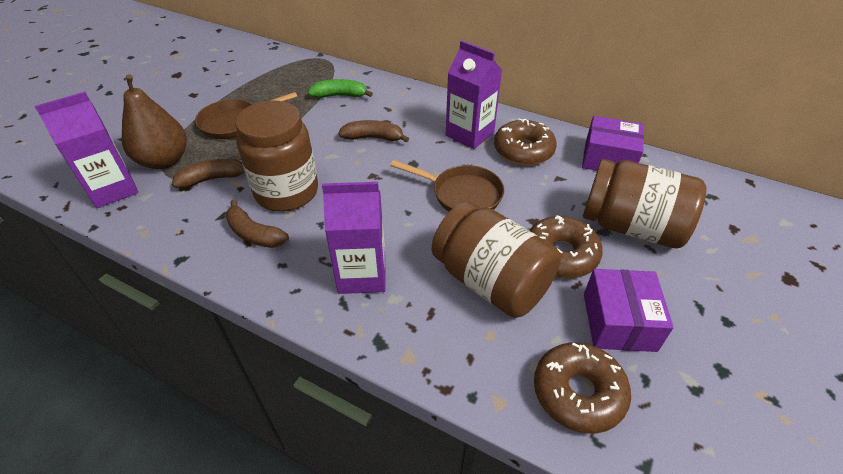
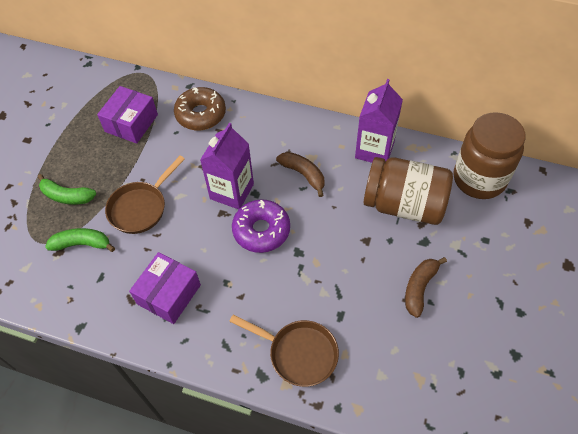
brown banana: [172,159,245,188] [225,200,289,248] [338,120,409,143] = 3 -> [276,152,324,197] [405,257,447,318] = 2
brown donut: [494,119,557,166] [529,215,603,278] [534,342,631,434] = 3 -> [174,87,226,130] = 1
brown jar: [235,100,318,212] [432,201,561,318] [583,159,706,248] = 3 -> [364,157,453,225] [453,112,526,199] = 2
brown pear: [122,74,187,169] = 1 -> none = 0
green banana: [308,79,373,98] = 1 -> [38,174,96,205] [45,228,115,252] = 2
purple carton: [35,92,139,208] [322,182,385,294] [446,40,502,149] = 3 -> [200,123,254,209] [355,79,403,163] = 2
purple donut: none = 0 -> [232,199,290,253] = 1

